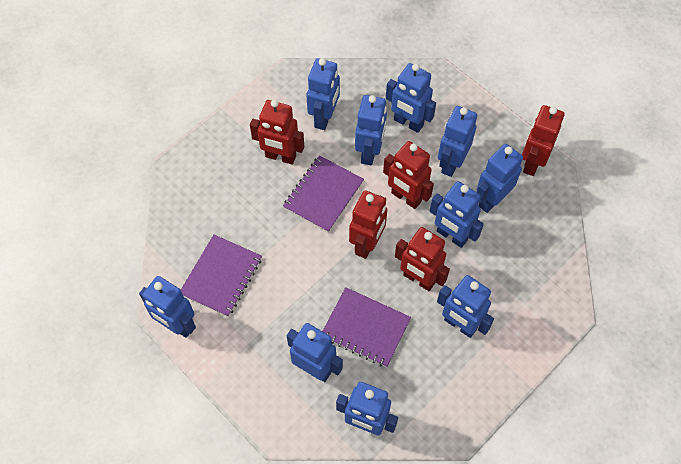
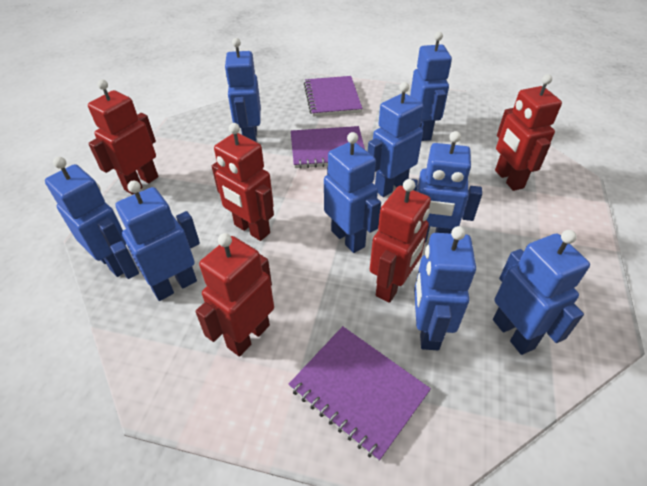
blue robot: [139,276,196,338] [287,323,343,382] [307,58,340,130] [336,382,398,435] [355,95,387,165] [386,63,436,133] [430,181,484,248] [437,275,494,338] [438,106,477,177] [476,144,523,213] = 10 -> [45,157,126,277] [110,180,200,301] [224,38,261,142] [324,132,381,253] [368,82,423,197] [406,131,482,242] [410,32,452,141] [414,226,476,350] [493,230,590,355] = 9

